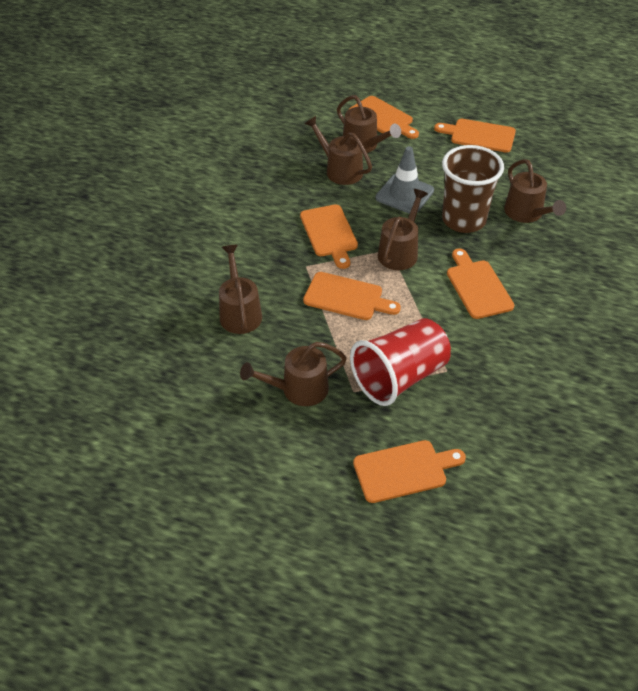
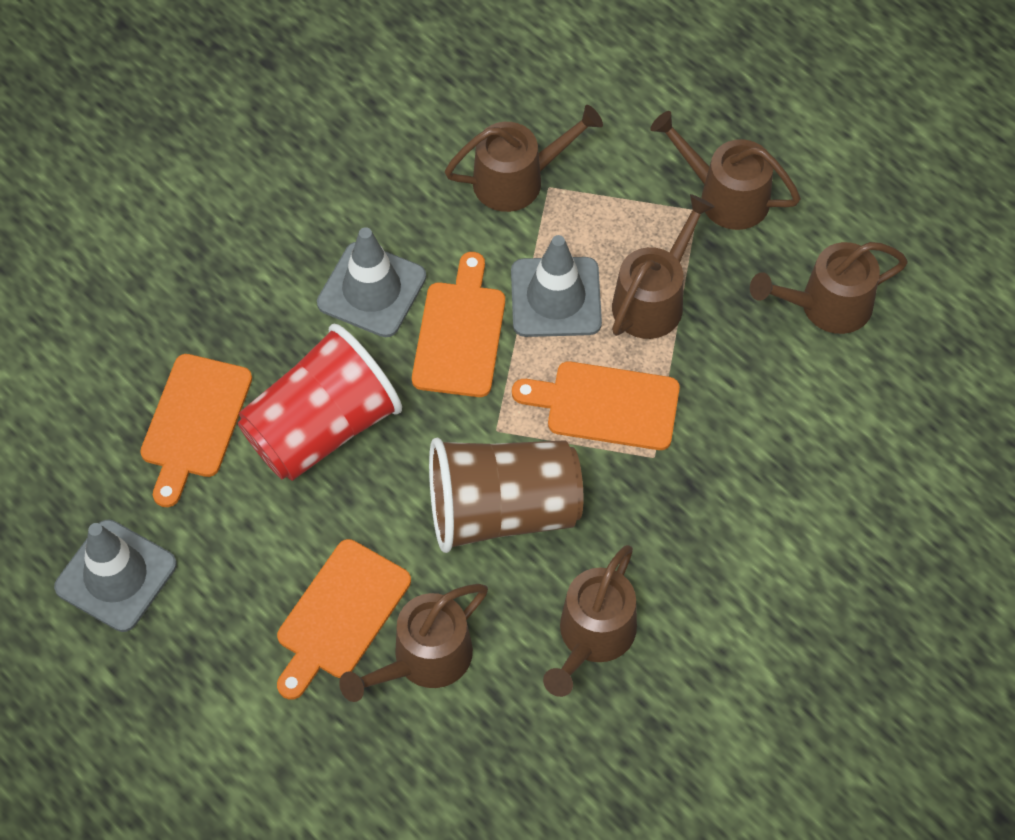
grey traffic cone: [376,146,434,214] = 1 -> [54,520,177,632] [317,227,426,337] [511,235,602,337] = 3
orange cutting board: [300,205,358,269] [303,272,401,320] [348,96,419,139] [353,440,466,503] [434,119,516,152] [447,248,514,319] = 6 -> [140,354,252,507] [277,539,411,700] [412,252,505,397] [512,361,680,450] = 4

